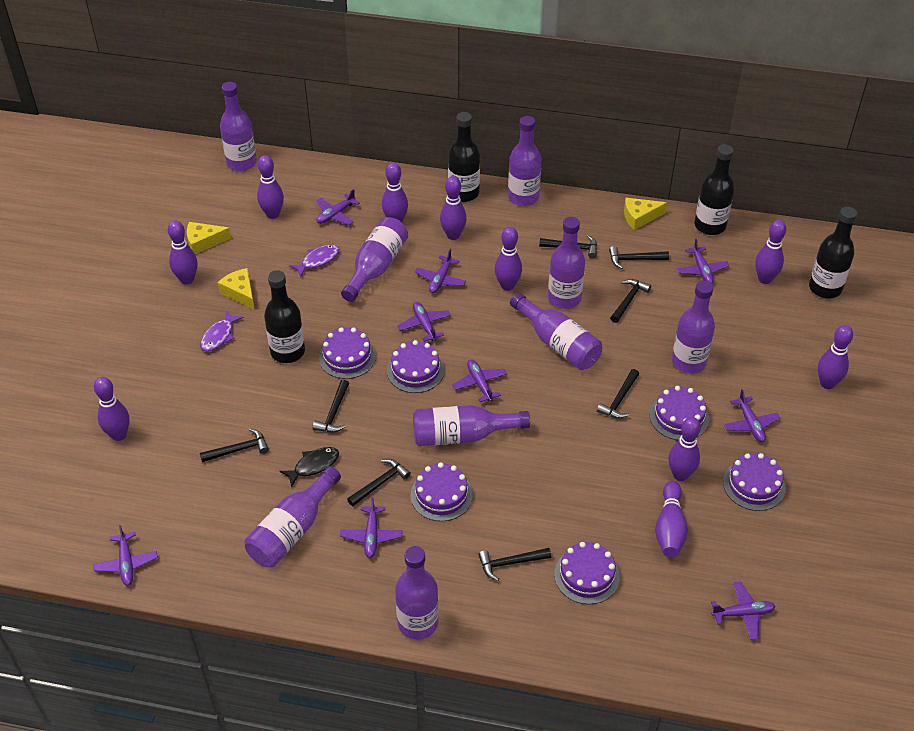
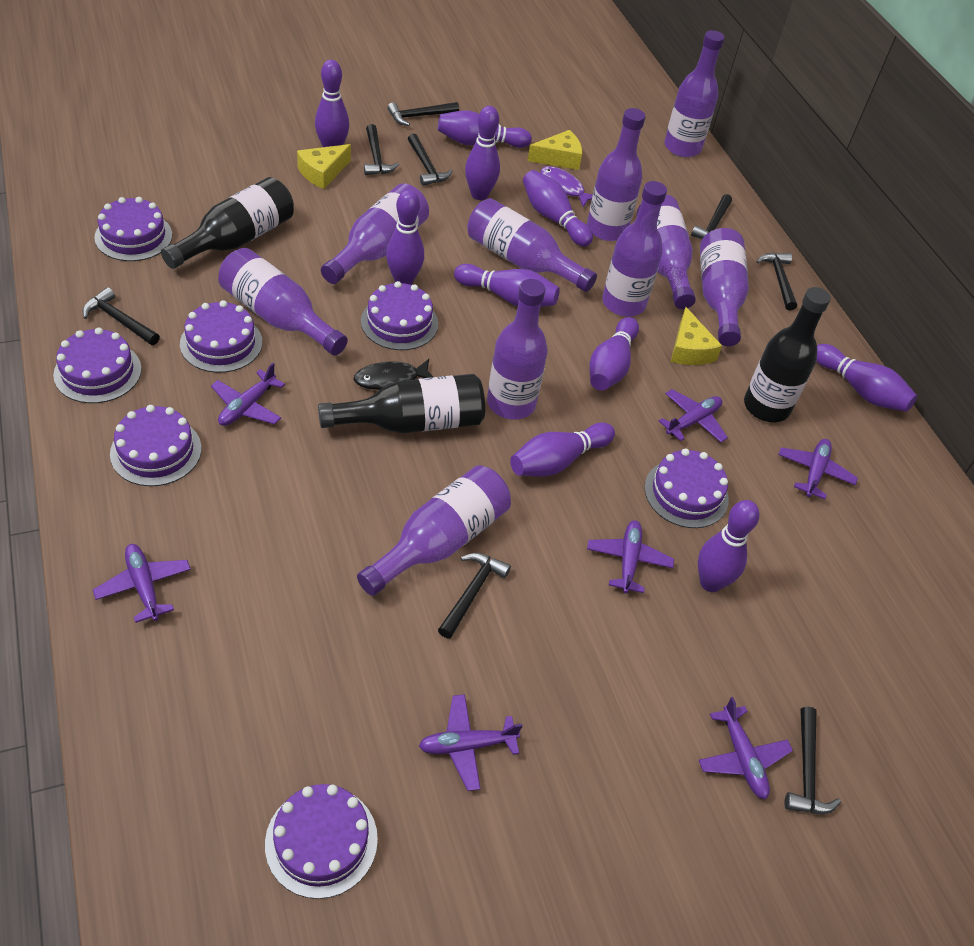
black bottle: [264,270,305,363] [448,112,480,202] [695,144,734,235] [809,207,857,298] = 4 -> [161,177,294,269] [318,374,485,433] [744,287,831,422] = 3
purple bottle: [220,82,257,171] [244,466,341,567] [341,217,408,302] [395,546,439,639] [413,405,530,446] [508,116,542,206] [510,293,602,370] [548,217,585,309] [672,281,715,373] = 9 -> [218,248,348,356] [321,183,429,284] [357,465,511,596] [467,198,597,292] [487,279,548,419] [587,108,646,241] [602,181,667,317] [637,194,696,309] [664,30,725,157] [700,228,749,346] = 10
purple cake: [319,327,376,379] [387,340,444,393] [410,462,473,521] [554,542,620,604] [650,386,709,440] [723,453,786,511] = 6 -> [53,327,142,403] [94,197,172,261] [110,405,202,486] [180,300,262,373] [265,784,378,899] [361,281,438,350] [644,448,729,528] = 7
purple fish: [200,310,244,352] [289,245,340,277] = 2 -> [541,166,593,207] = 1
purple plane: [93,525,158,586] [316,189,360,225] [340,497,402,558] [398,302,451,342] [415,249,466,293] [452,359,507,402] [677,239,729,284] [711,582,775,640] [724,389,780,442] = 9 -> [93,544,191,623] [211,363,285,426] [419,694,523,791] [587,520,674,594] [659,389,728,442] [698,697,793,800] [778,439,858,499] = 7

